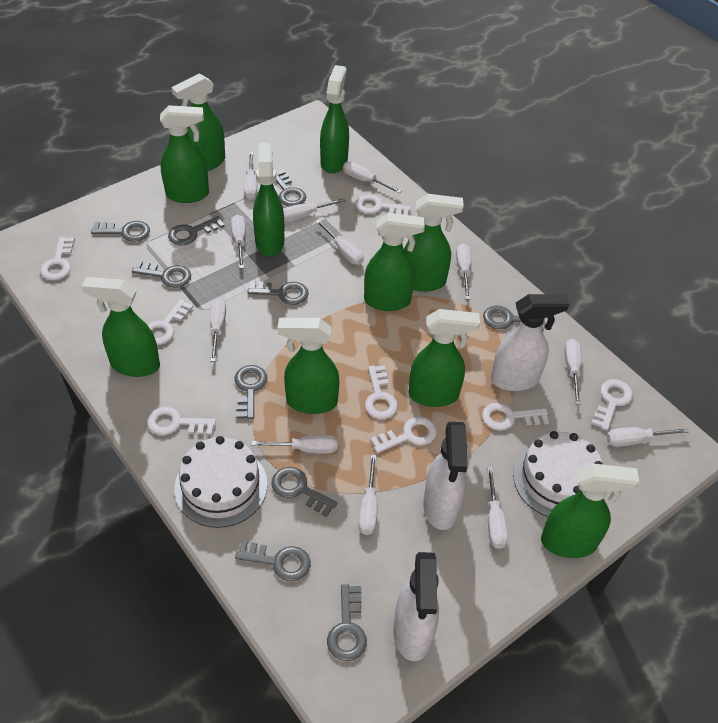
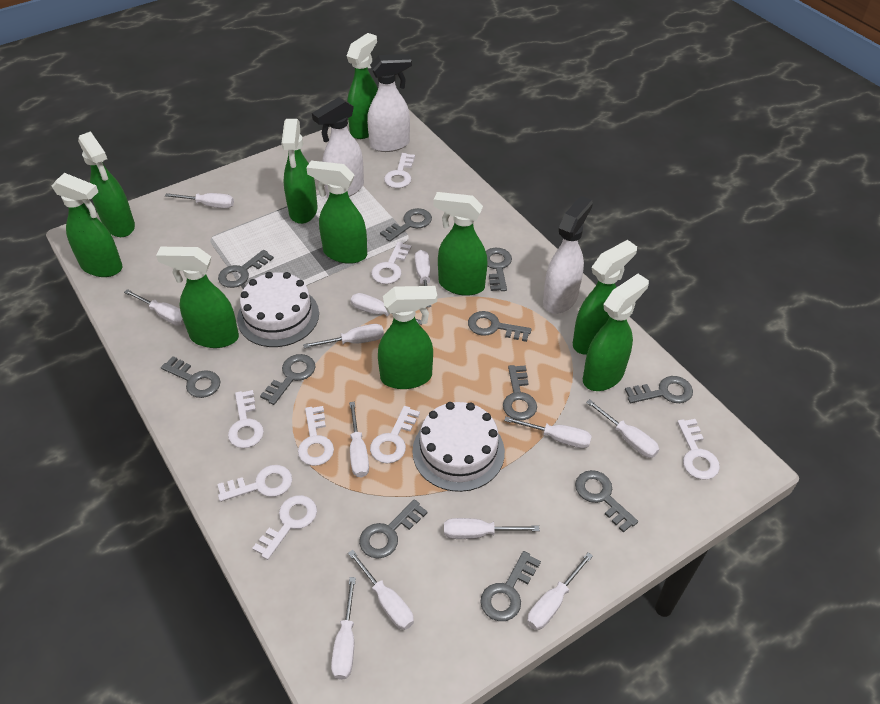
grey key: [91,221,150,242] [132,261,191,288] [168,216,225,245] [235,365,267,419] [235,541,311,581] [248,281,309,305] [272,467,338,517] [276,170,306,206] [327,584,367,661] [483,306,545,331] = 10 -> [161,356,220,398] [218,250,274,288] [260,354,316,405] [359,499,428,559] [380,208,432,242] [468,311,532,342] [480,551,541,621] [486,248,512,291] [503,365,537,420] [575,470,638,533] [625,376,693,403] = 11

